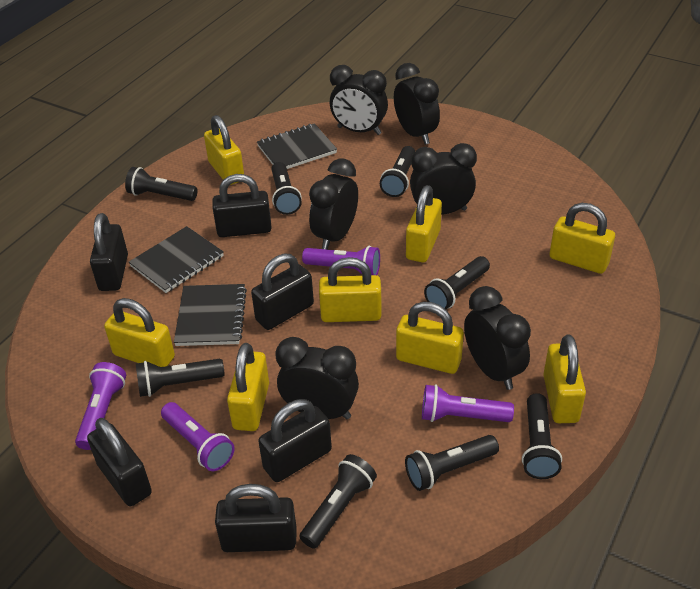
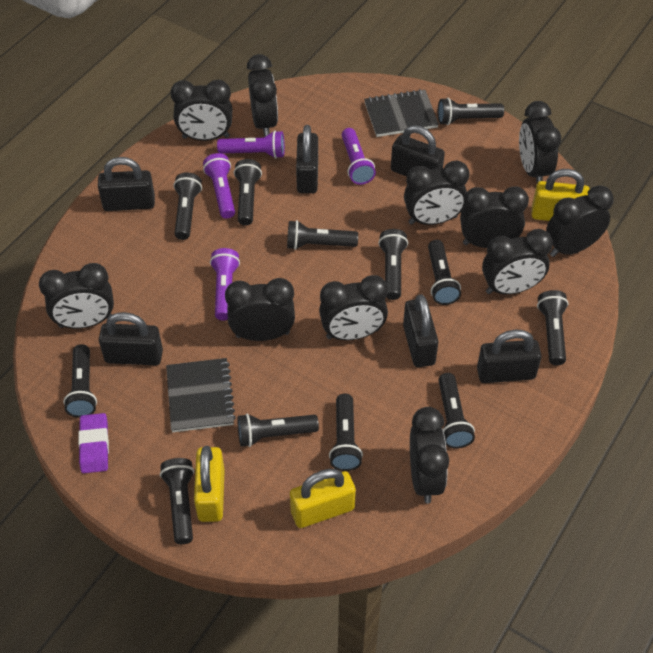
black clock: [276,337,359,419] [309,158,358,250] [330,65,388,135] [394,63,440,145] [410,143,477,214] [464,286,531,390] = 6 -> [39,263,114,329] [170,80,232,141] [225,278,295,341] [247,54,278,137] [319,275,388,340] [404,161,469,225] [410,407,449,504] [460,186,529,248] [482,229,553,294] [519,101,561,183] [546,185,614,257] = 11
black flashlight: [125,167,198,201] [136,359,225,397] [272,162,302,215] [299,454,377,549] [380,146,415,197] [405,435,499,491] [424,256,490,309] [522,393,562,479] = 8 -> [63,344,97,418] [160,458,194,544] [174,172,202,240] [234,159,262,226] [237,413,319,447] [287,220,358,250] [329,394,363,471] [378,229,408,300] [428,240,461,305] [438,98,504,125] [439,373,475,448] [537,290,568,365] = 12
black notebook: [129,226,224,293] [174,284,247,346] [257,123,337,169] = 3 -> [166,358,236,432] [364,89,439,137] = 2
purple eraser: none = 0 -> [78,413,109,473] = 1
yellow padlock: [104,298,175,367] [204,115,244,185] [227,343,269,431] [319,257,382,322] [396,302,464,374] [406,185,442,262] [543,334,586,423] [549,203,615,274] = 8 -> [194,446,225,522] [290,469,356,528] [532,169,590,221] = 3

